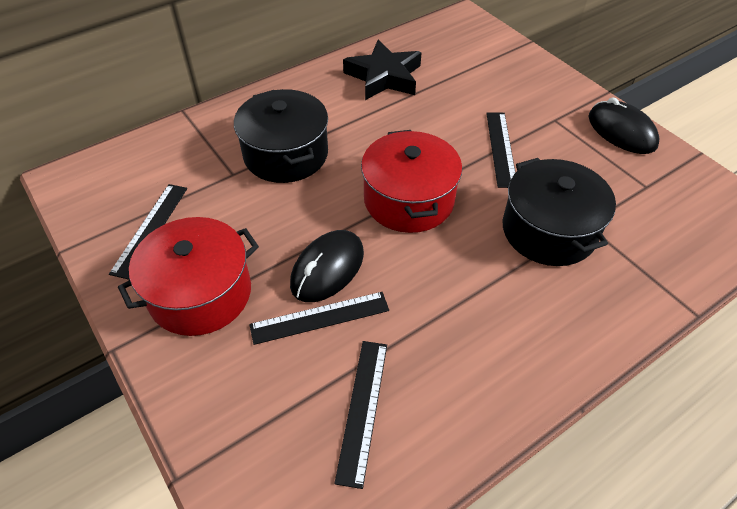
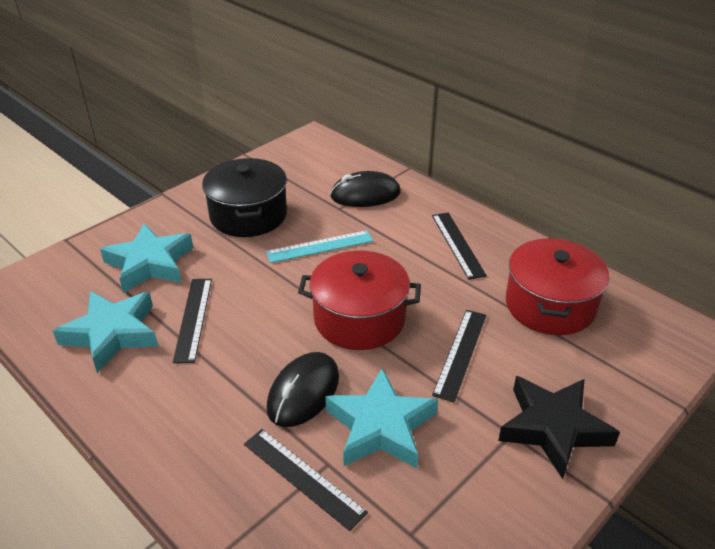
black pot: [234,89,328,183] [503,158,616,266] = 2 -> [202,158,287,237] = 1
turquoise ruler: none = 0 -> [266,230,373,263] = 1
turquoise star: none = 0 -> [53,291,158,373] [100,223,193,293] [325,368,438,468] = 3

